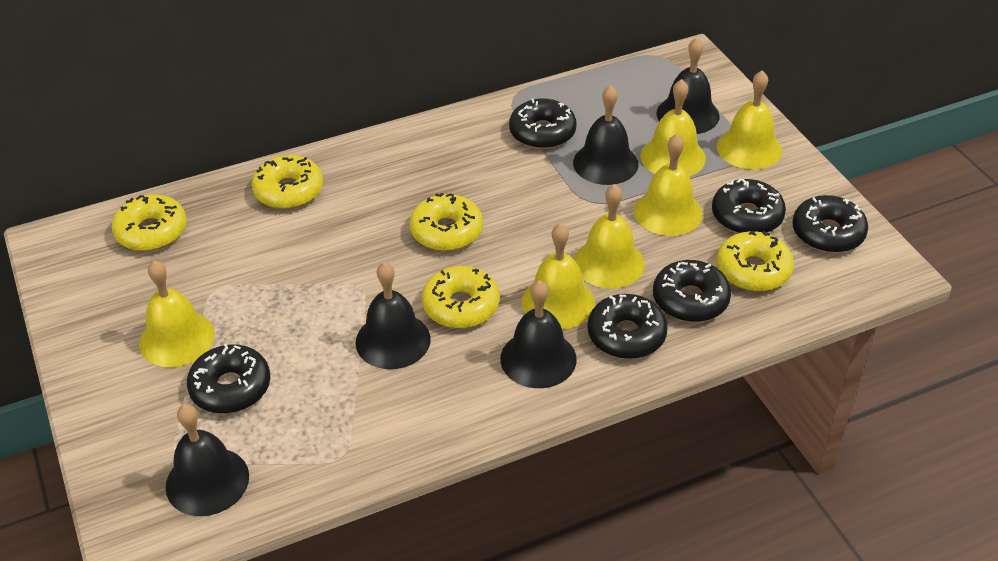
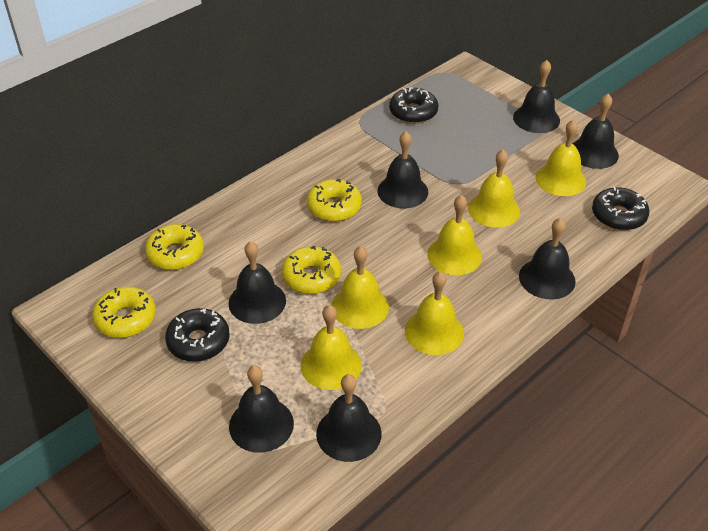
black bell: [166,404,249,516] [356,262,431,369] [500,280,577,388] [573,85,638,185] [657,37,719,134] = 5 -> [228,241,286,324] [229,365,294,453] [316,374,381,462] [378,131,428,208] [513,60,560,133] [519,218,576,299] [573,94,619,169] = 7
black donut: [187,344,270,414] [509,98,576,149] [588,294,668,359] [653,260,731,322] [712,179,786,233] [792,195,868,253] = 6 -> [165,308,230,362] [389,87,439,124] [592,187,649,230] = 3
yellow donut: [112,194,187,251] [252,155,323,209] [410,193,483,251] [422,266,499,329] [716,230,794,291] = 5 -> [92,287,156,338] [145,224,204,270] [282,246,341,294] [307,179,362,222] = 4

